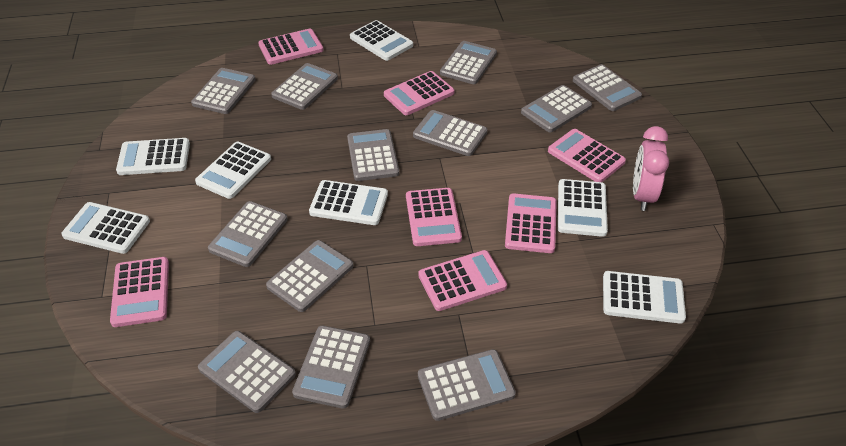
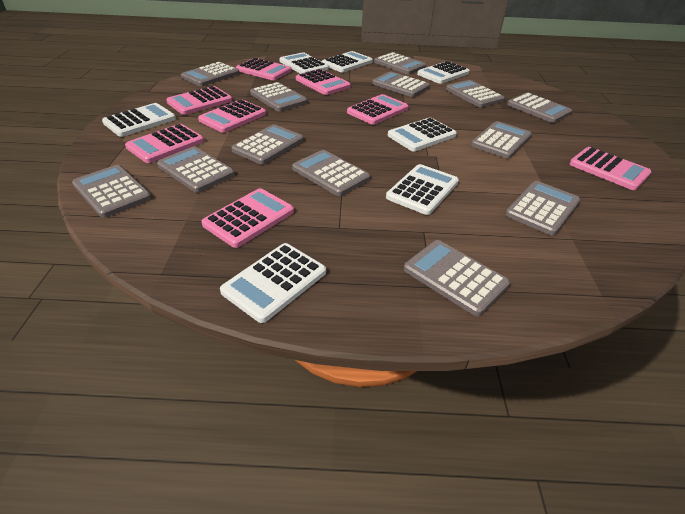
grey calculator: [191,68,256,114] [198,331,296,413] [208,201,288,267] [266,240,353,312] [271,63,338,110] [292,326,370,409] [347,129,399,181] [413,110,487,156] [418,349,516,421] [440,41,497,84] [521,85,592,132] [573,64,642,111] = 12 -> [72,165,152,218] [157,147,235,193] [181,62,240,86] [231,125,304,165] [250,82,307,112] [292,150,370,196] [372,71,430,97] [374,52,426,74] [404,240,510,316] [446,80,505,107] [471,121,532,159] [505,181,580,235] [507,93,572,123] = 13
pink calculator: [110,257,169,327] [258,29,324,65] [384,71,454,115] [406,188,462,246] [418,250,507,311] [505,194,557,253] [548,129,626,182] = 7 -> [125,124,204,163] [166,86,232,115] [198,99,266,133] [201,188,294,248] [236,58,292,80] [296,69,351,95] [347,94,409,125] [569,147,652,190] = 8
pink clock: [633,126,669,211] = 1 -> none = 0

